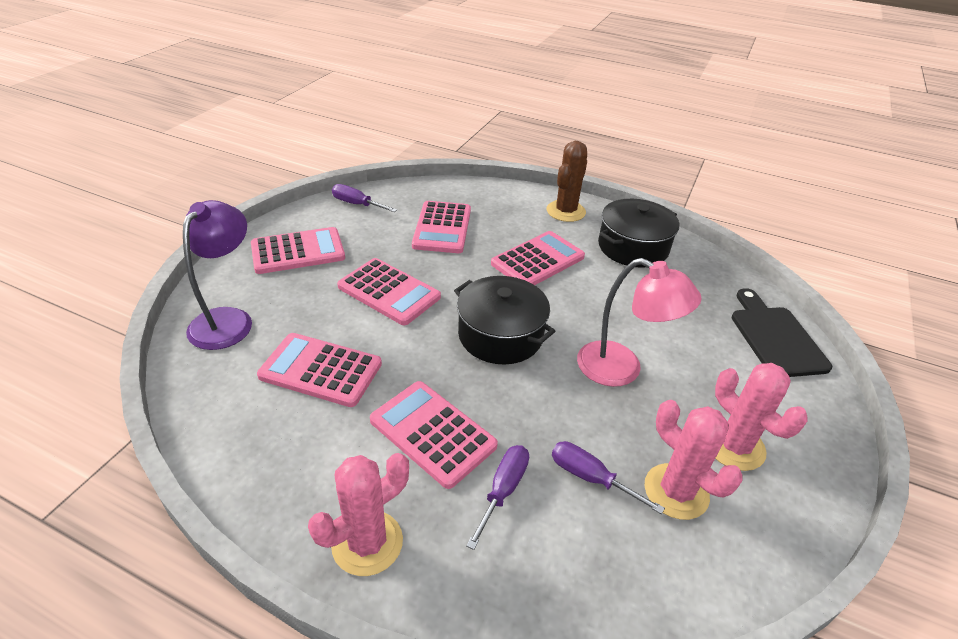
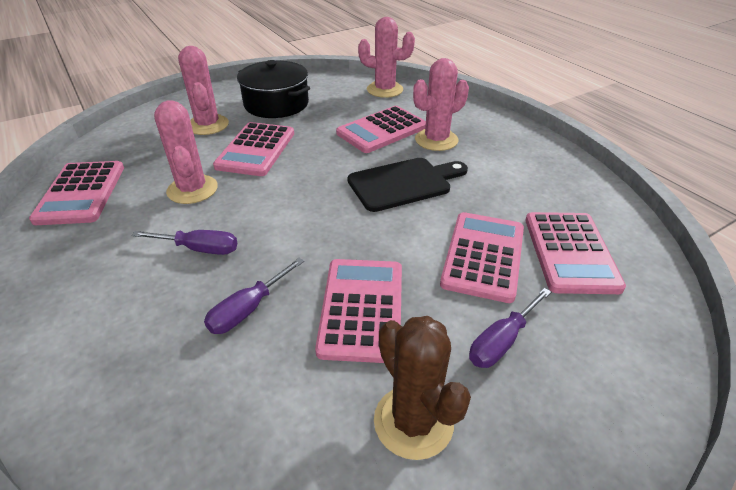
black pot: [454,276,555,364] [598,199,679,268] = 2 -> [237,60,310,118] = 1
pink cactus: [308,453,409,576] [645,400,743,520] [715,363,807,471] = 3 -> [154,100,218,204] [178,46,229,135] [358,17,415,98] [413,58,469,151] = 4
pink lamp: [577,258,701,387] = 1 -> none = 0
purple lamp: [183,200,252,350] = 1 -> none = 0

